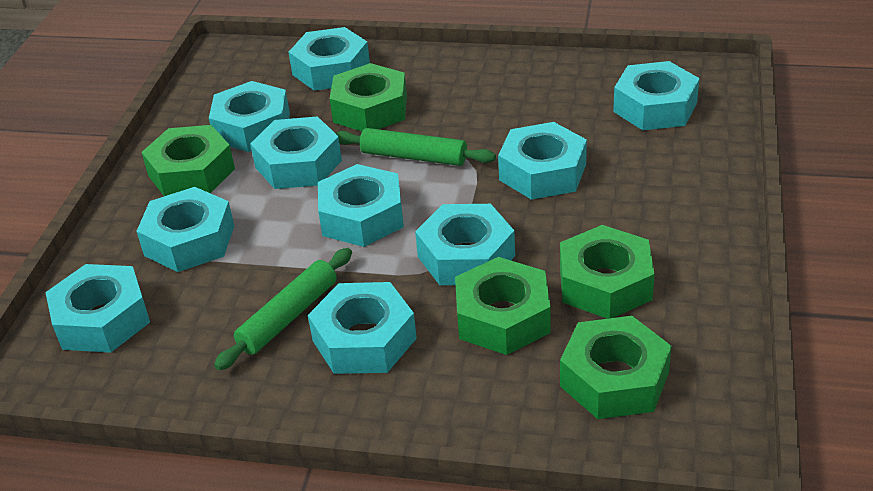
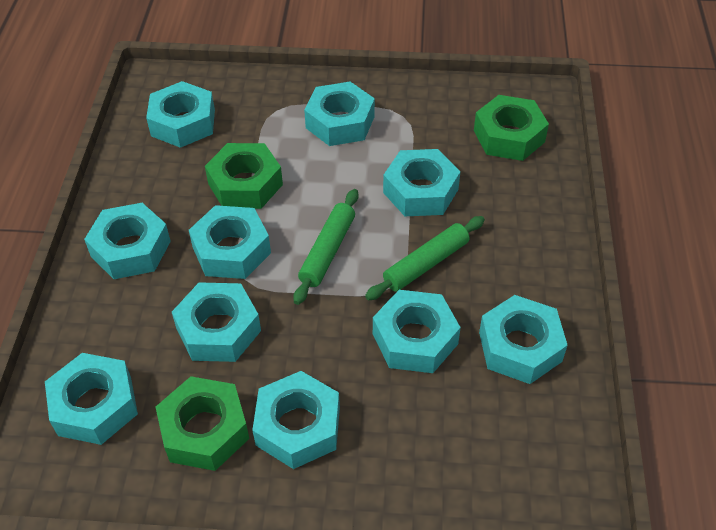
green nut: [142,125,235,196] [330,63,407,131] [455,257,551,355] [560,225,655,319] [560,316,672,419] = 5 -> [156,376,249,471] [205,143,283,209] [474,95,549,161] = 3

